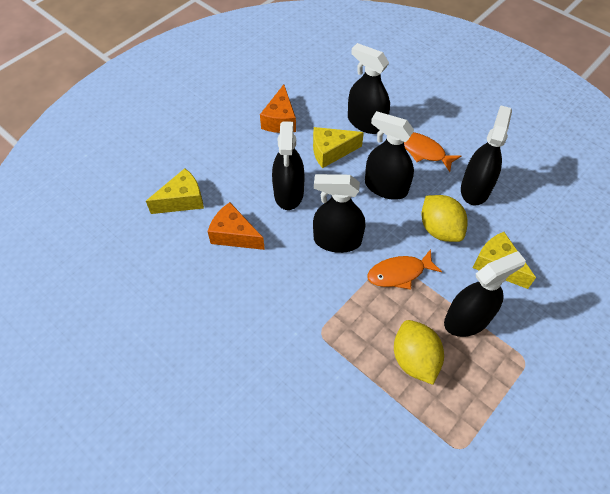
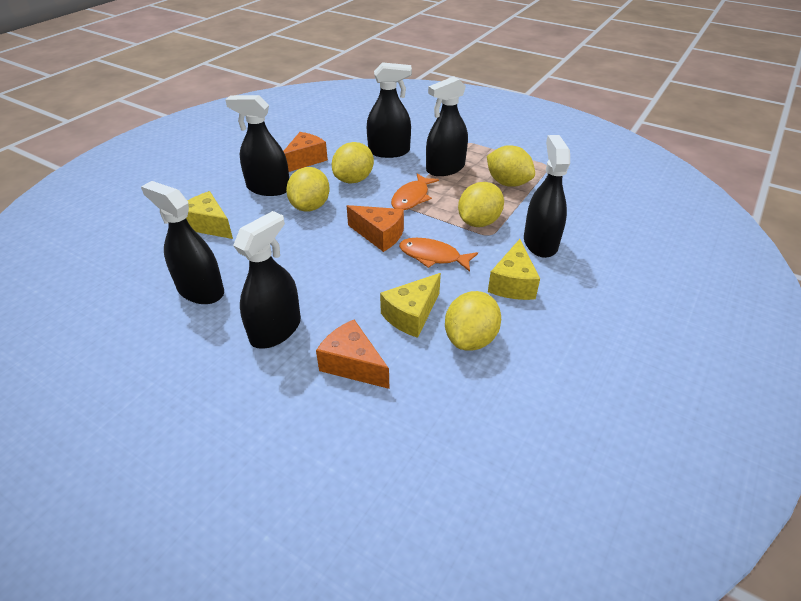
orange cheese: [207,202,265,250] [260,84,296,133] = 2 -> [283,132,328,172] [316,320,389,389] [347,205,404,252] = 3
yellow lemon: [394,320,444,385] [421,195,468,242] = 2 -> [286,167,330,212] [332,142,374,183] [445,291,501,351] [458,182,504,227] [487,145,535,187] = 5

